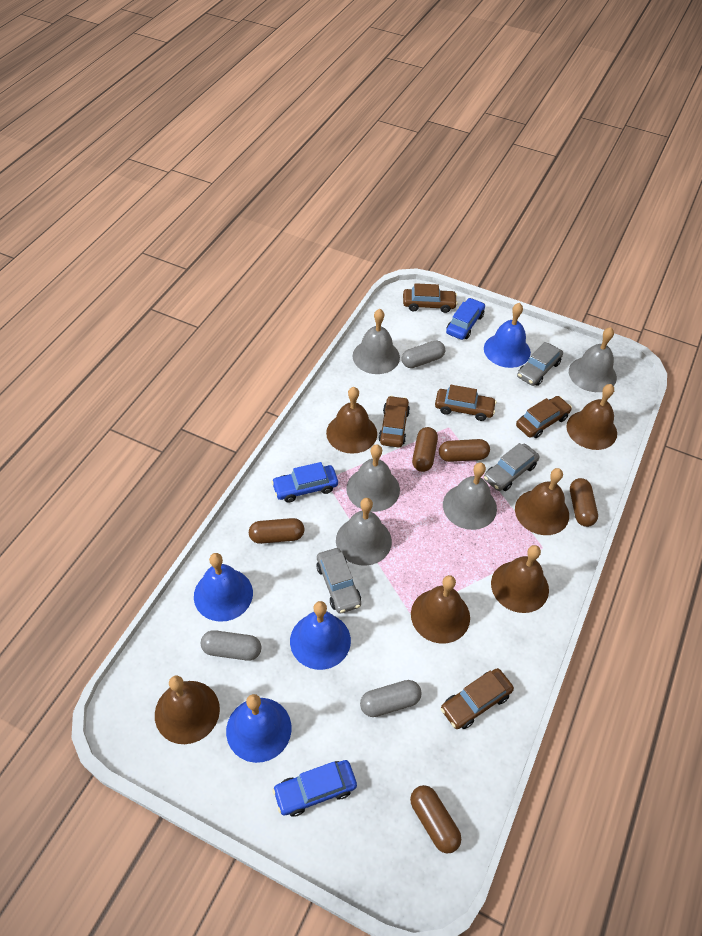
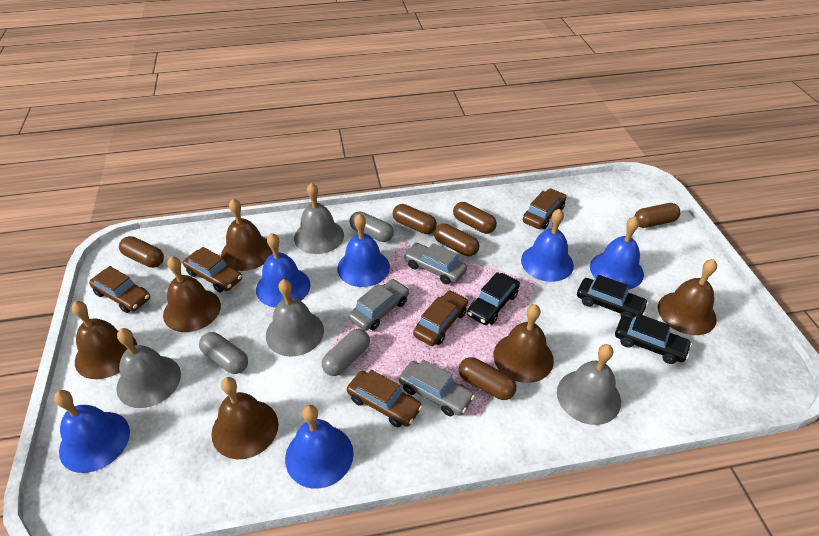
black car: none = 0 -> [467,272,520,325] [577,275,649,319] [615,314,692,364] = 3
blue bell: [194,553,253,622] [226,694,292,763] [290,601,351,670] [484,303,531,368] = 4 -> [54,390,130,473] [256,233,310,308] [285,405,354,489] [337,213,390,287] [521,208,574,282] [590,216,644,290] = 6
blue car: [271,462,338,503] [272,760,357,817] [446,298,485,340] = 3 -> none = 0
brown capsule: [249,518,305,544] [410,785,461,853] [412,427,438,472] [439,439,490,462] [570,478,598,527] = 5 -> [119,236,164,268] [393,204,437,234] [434,223,479,256] [453,202,497,234] [459,357,517,400] [634,203,681,228] = 6
grey bell: [336,498,392,566] [346,444,400,512] [352,309,400,374] [443,462,497,530] [569,327,617,392] = 5 -> [116,328,181,408] [266,279,324,357] [294,183,344,254] [557,344,621,425] = 4

